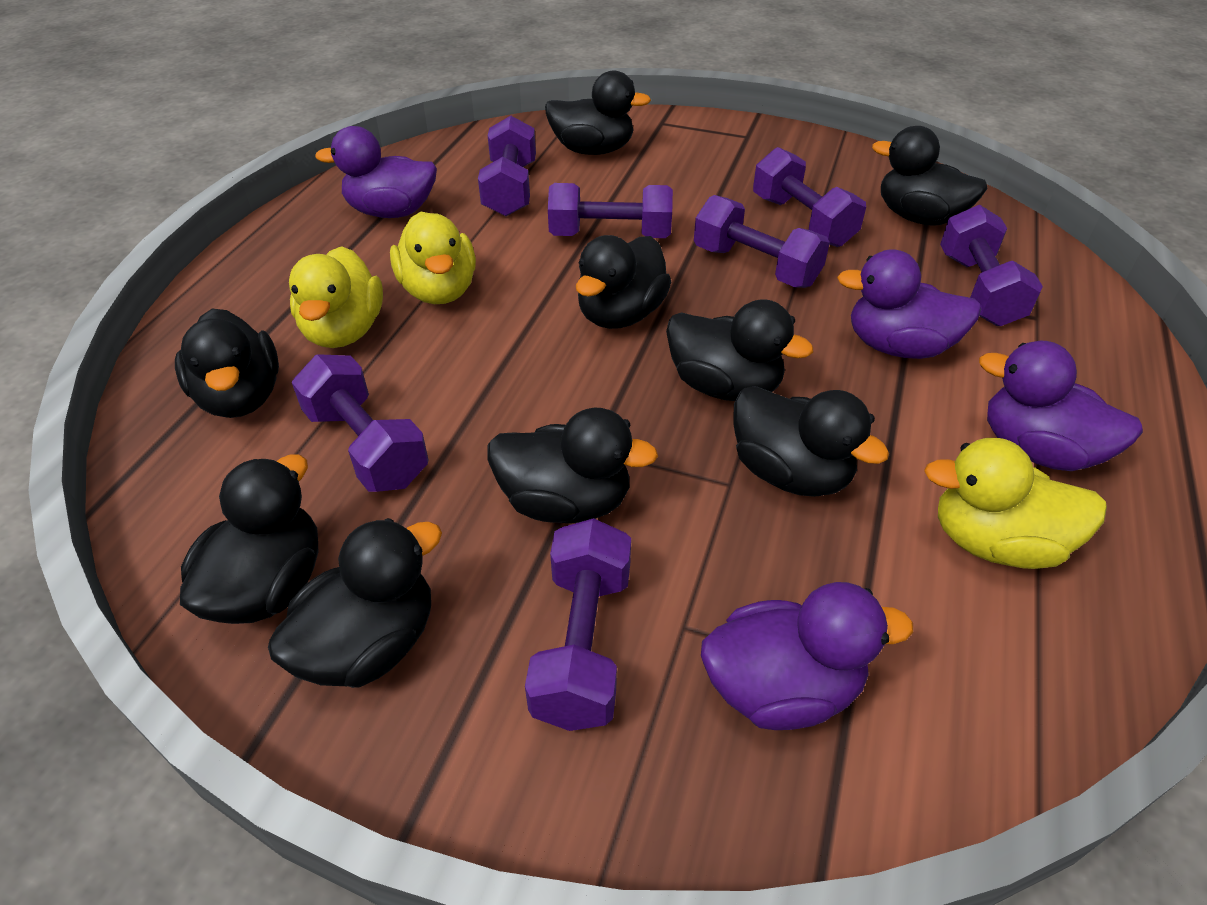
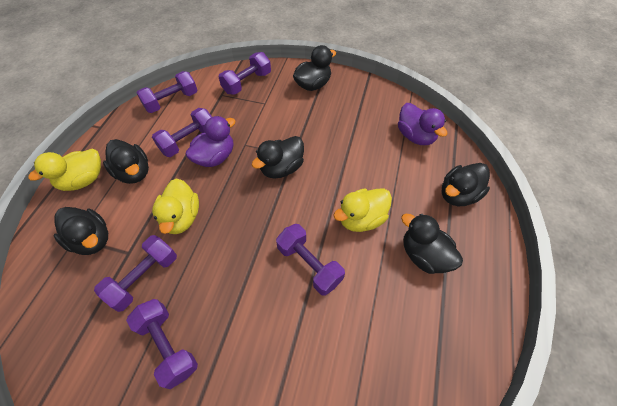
black duck: [175,309,279,418] [180,455,318,624] [268,518,442,688] [488,408,658,524] [545,70,651,155] [576,235,671,329] [666,299,813,401] [733,386,889,497] [872,126,988,226] = 9 -> [54,207,108,255] [103,139,149,184] [252,136,304,179] [293,45,336,91] [401,214,463,274] [441,163,490,206] = 6
purple duck: [315,126,437,218] [701,582,913,730] [837,249,981,359] [979,341,1143,471] = 4 -> [185,116,236,167] [398,103,447,145] = 2
purple dumbbell: [292,354,429,492] [478,116,536,216] [525,518,631,731] [548,183,673,238] [694,195,830,288] [753,147,866,247] [940,205,1043,326] = 7 -> [94,235,177,312] [126,299,198,389] [137,71,198,113] [152,108,212,157] [218,52,271,95] [276,224,345,296] = 6

